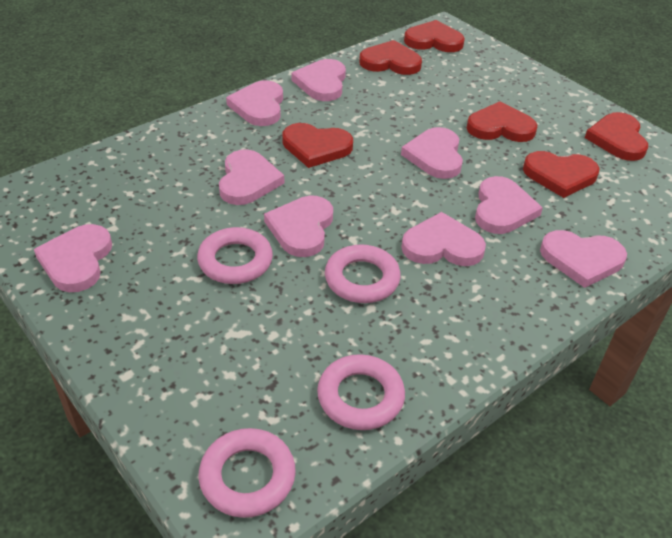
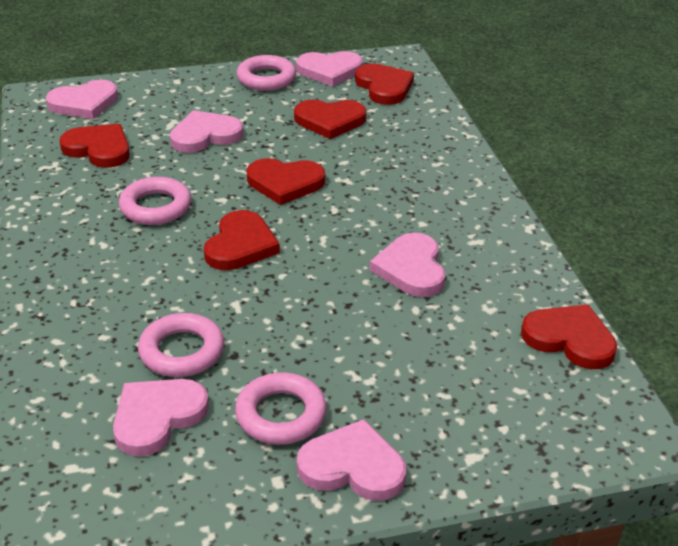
pink heart: [34,224,112,292] [219,149,284,205] [226,80,283,126] [264,195,333,257] [291,59,346,101] [401,127,463,179] [401,212,486,266] [475,176,543,234] [540,230,627,288] = 9 -> [46,79,118,119] [113,379,209,457] [170,110,243,153] [296,51,363,86] [297,419,406,501] [370,233,445,297] = 6

